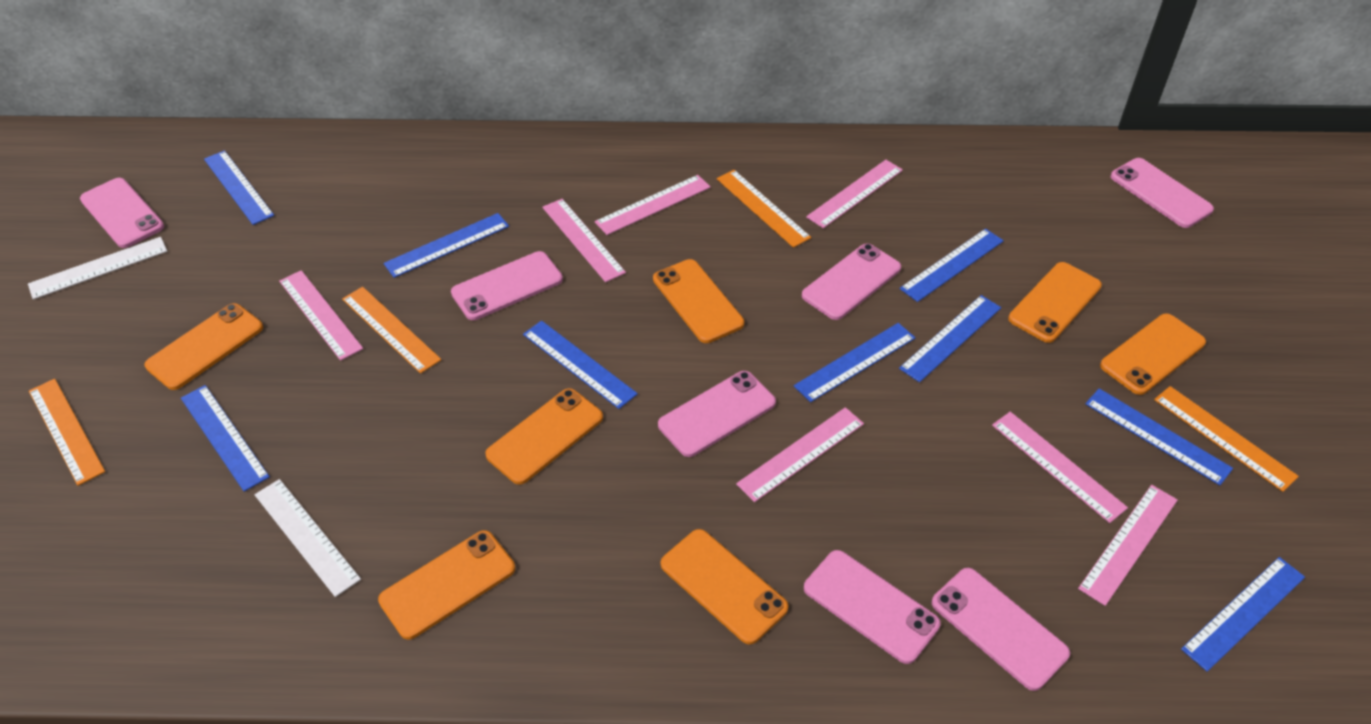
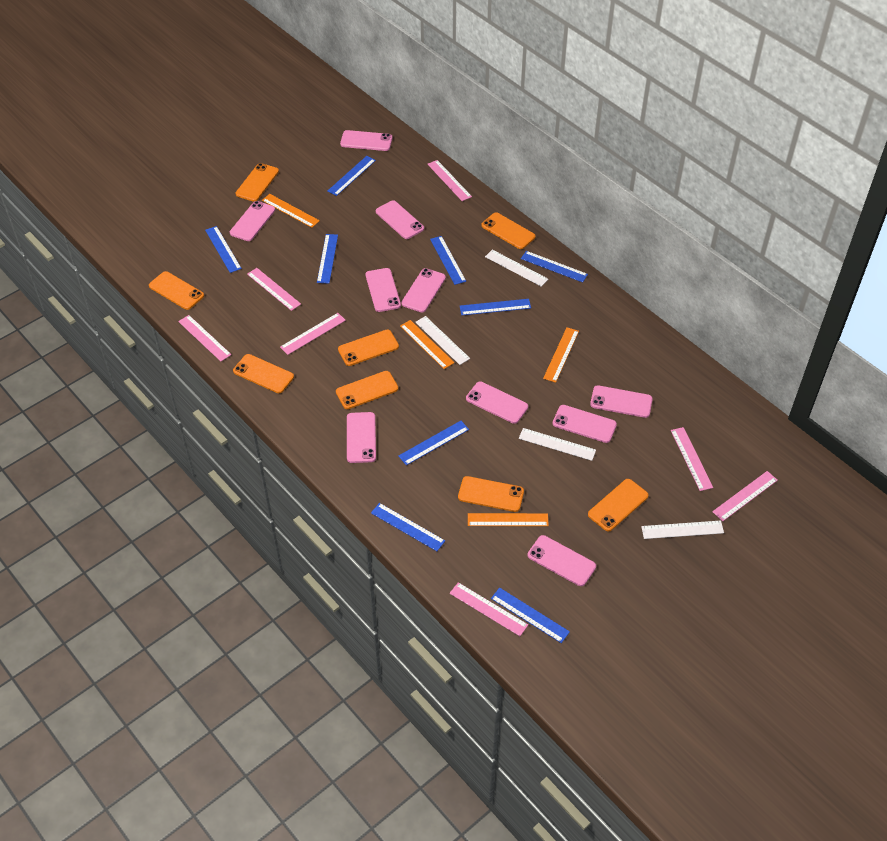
orange phone: [145,303,263,390] [378,530,515,640] [485,388,603,485] [653,259,744,343] [661,529,789,645] [1008,262,1102,343] [1100,314,1206,395] = 7 -> [149,271,204,310] [233,354,294,393] [236,163,279,202] [336,371,398,409] [338,330,399,366] [458,476,524,512] [481,212,536,249] [588,479,649,531] = 8
pink phone: [80,178,164,248] [451,251,563,320] [658,371,776,457] [802,243,901,320] [804,550,941,664] [932,568,1070,691] [1111,158,1214,228] = 7 -> [230,201,275,241] [340,130,392,151] [347,412,376,463] [365,268,401,312] [376,200,424,239] [401,268,446,312] [466,381,528,424] [528,535,596,586] [553,405,617,443] [590,385,653,418] = 10
white ruler: [28,237,167,299] [255,479,361,597] = 2 -> [415,316,470,365] [485,250,548,287] [519,428,596,461] [641,521,724,539] = 4

